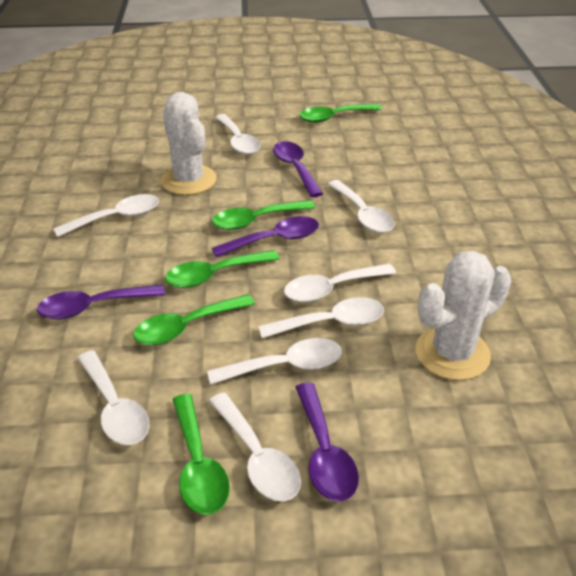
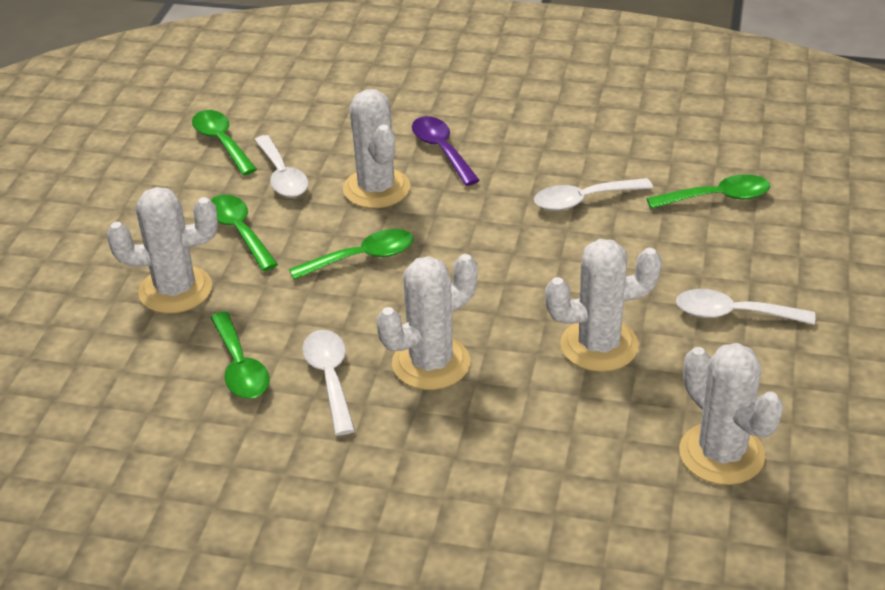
purple spoon: [37,284,165,319] [212,216,319,257] [273,141,323,197] [295,383,359,501] = 4 -> [412,116,480,186] = 1
white cactus: [161,92,217,195] [416,251,512,380] = 2 -> [107,187,218,314] [343,89,410,208] [377,254,477,390] [545,239,662,372] [679,343,783,485] = 5
white spoon: [53,194,159,237] [77,350,150,445] [207,338,342,385] [209,392,301,501] [215,114,260,155] [258,297,384,338] [284,264,396,302] [328,180,395,233] = 8 -> [254,135,309,198] [302,330,355,435] [534,178,653,211] [676,289,816,325] = 4

